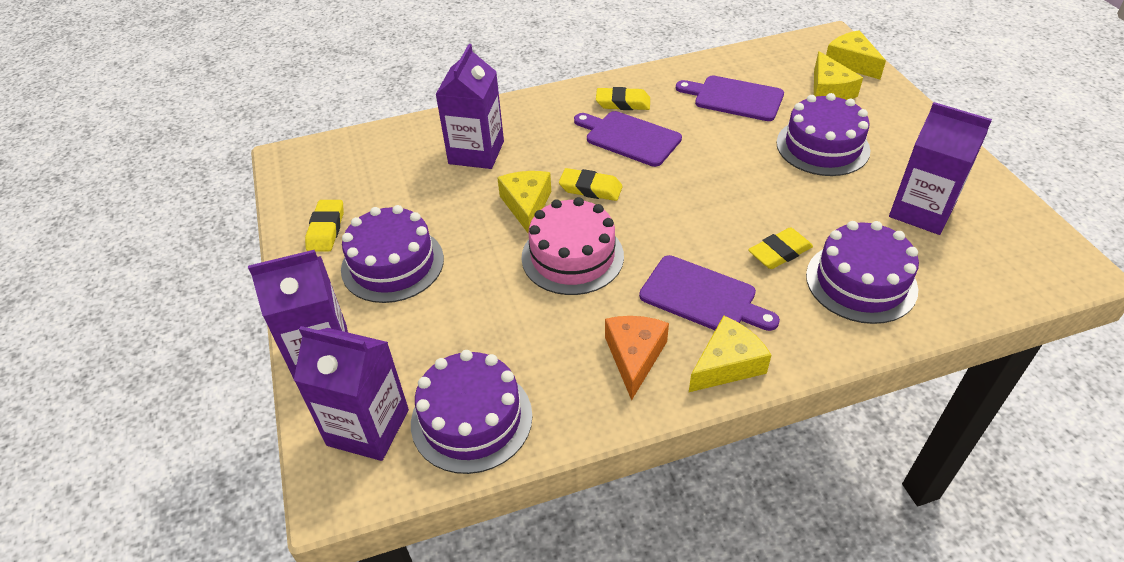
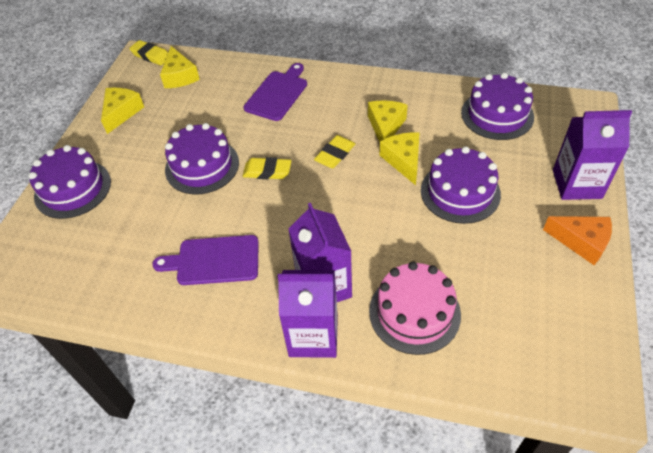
purple carton: [248,250,348,383] [294,326,409,461] [435,44,504,169] [889,102,992,235] = 4 -> [277,270,338,358] [288,203,352,302] [553,110,632,200] = 3
purple cutting board: [574,111,682,167] [639,255,780,331] [676,75,784,121] = 3 -> [153,235,259,285] [243,63,307,121] = 2
yellow eraser: [305,200,344,252] [559,168,623,201] [596,87,650,110] [748,227,813,269] = 4 -> [129,40,168,65] [243,157,291,179] [314,135,355,168] = 3

